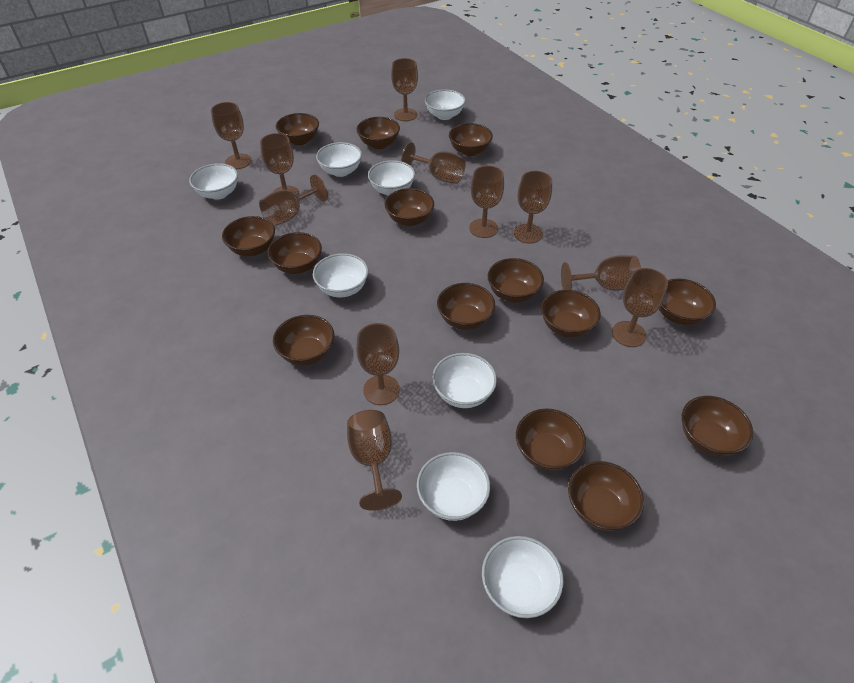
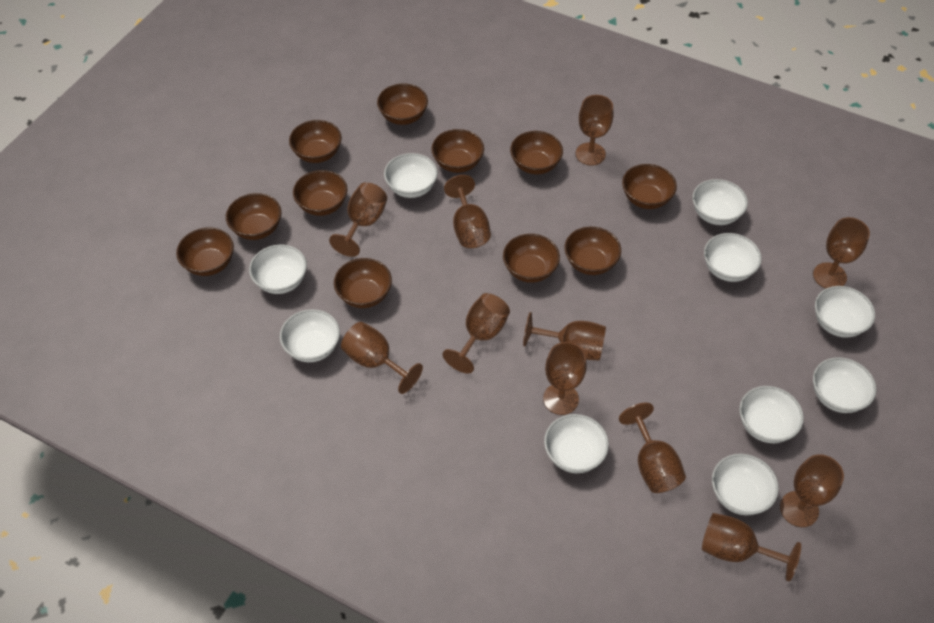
brown bowl: [222,216,275,256] [267,232,322,274] [273,315,334,366] [276,113,319,145] [356,117,400,149] [385,188,434,226] [437,283,495,330] [449,123,493,156] [488,258,544,303] [516,409,586,471] [541,290,601,338] [568,461,644,531] [659,279,716,325] [682,396,753,456] = 14 -> [176,227,234,276] [226,193,281,240] [289,120,342,163] [293,170,347,216] [334,258,392,308] [377,83,428,125] [431,129,484,173] [503,234,560,283] [510,131,563,174] [564,227,621,275] [622,164,677,209] = 11
white bowl: [189,163,238,200] [313,253,369,297] [316,142,362,177] [368,160,415,196] [417,452,490,521] [425,89,466,120] [432,353,497,408] [482,536,564,618] = 8 -> [249,244,307,294] [280,309,340,362] [384,153,438,198] [544,414,609,473] [692,179,748,225] [704,233,762,282] [712,454,779,515] [739,386,804,443] [813,357,876,413] [815,286,875,338] = 10

